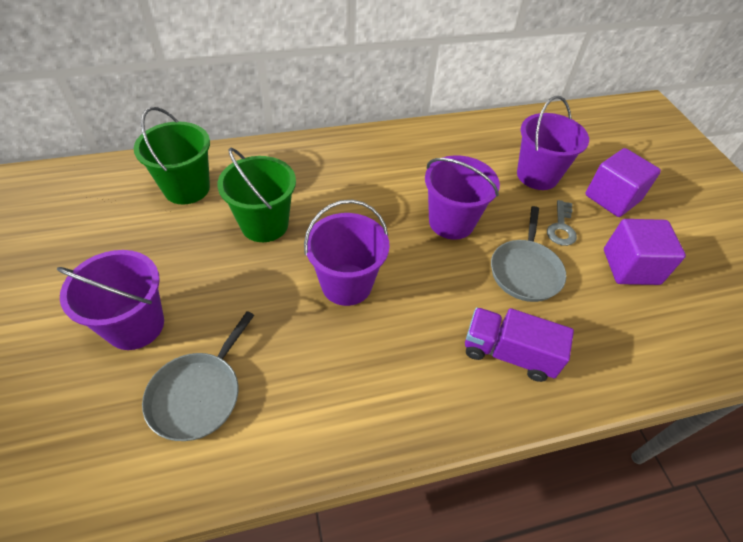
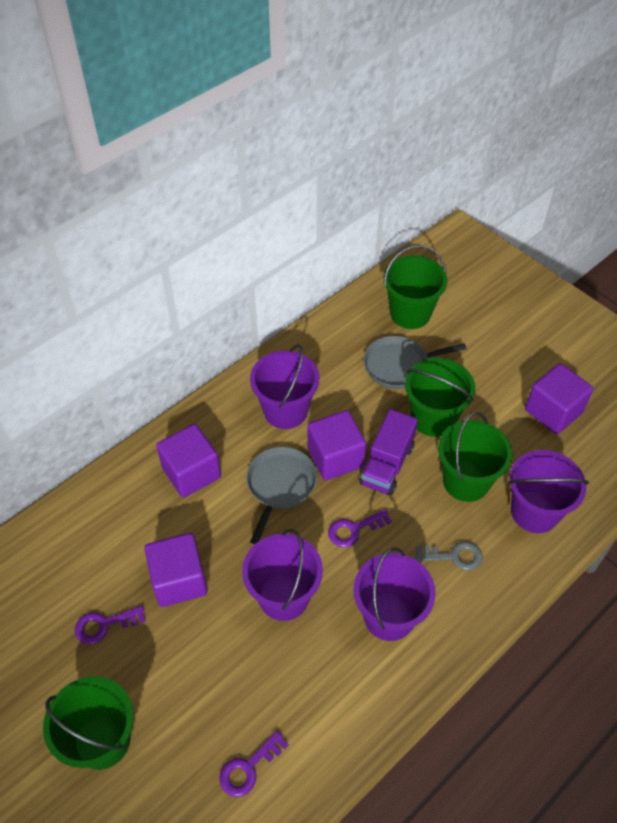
green bucket: [134,107,210,205] [217,148,296,242] = 2 -> [43,676,133,770] [384,245,448,329] [405,358,475,437] [438,412,512,502] = 4
purple cube: [585,148,661,217] [604,219,686,285] = 2 -> [144,533,208,607] [156,424,221,498] [307,410,366,481] [525,363,594,434] = 4
purple key: none = 0 -> [75,606,146,644] [219,731,289,797] [328,509,392,547] = 3

